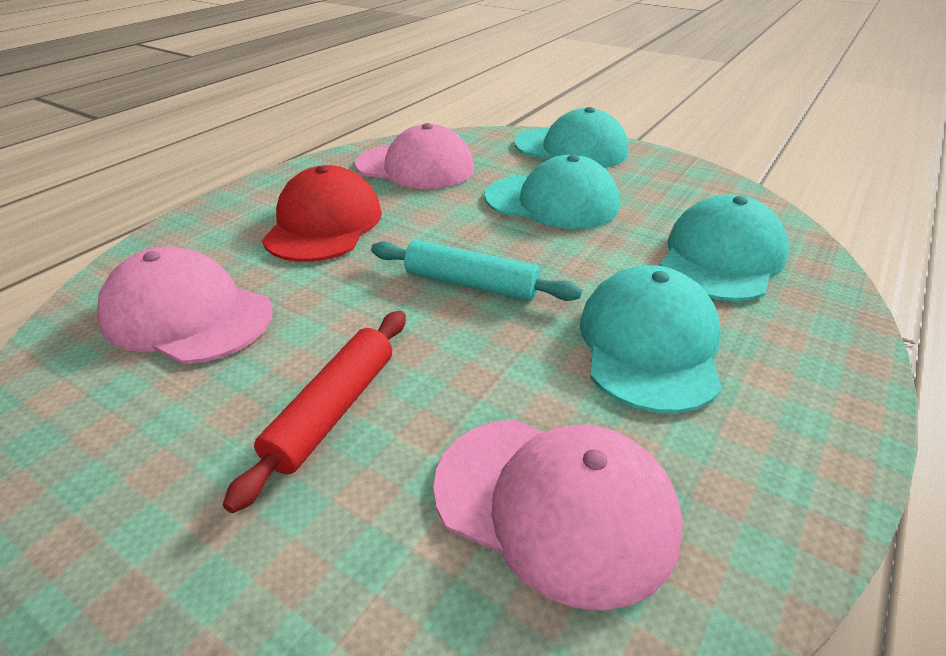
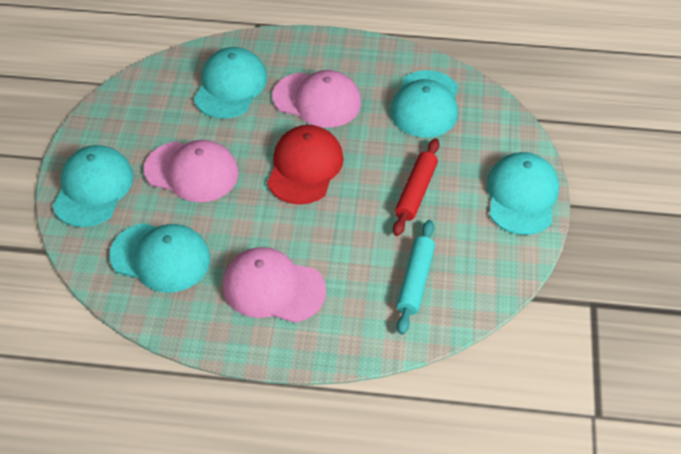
turquoise cap: [485,155,619,229] [514,107,628,168] [580,265,722,413] [660,194,788,301] = 4 -> [53,145,134,227] [109,223,210,293] [194,47,267,119] [390,70,458,138] [487,152,559,235] = 5

